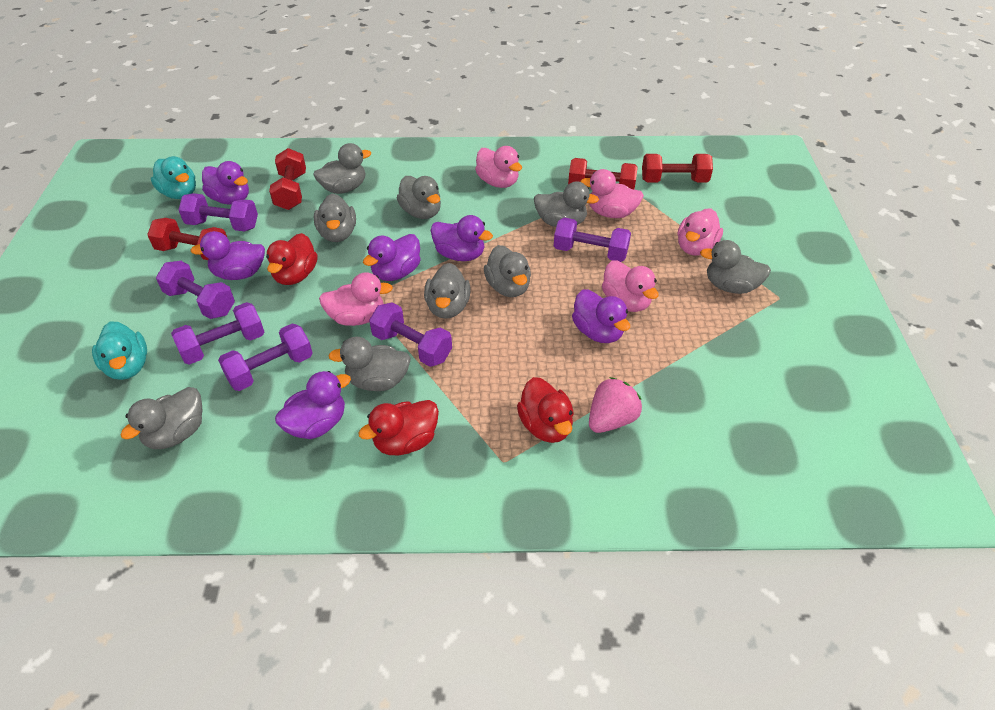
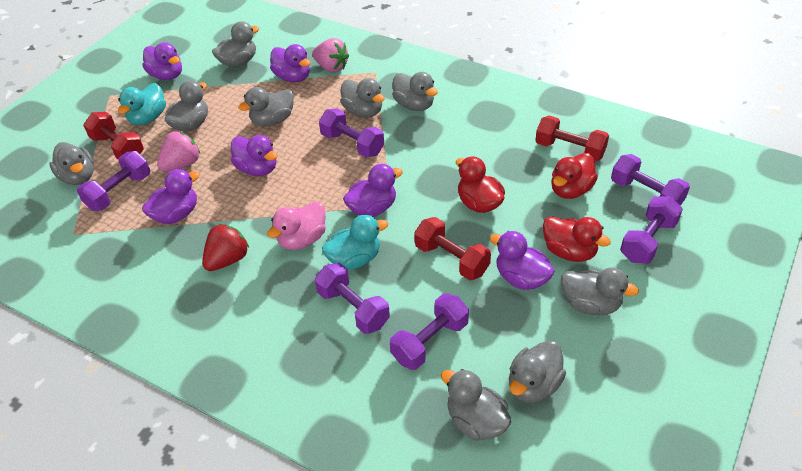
pink duck: [319,272,393,326] [475,146,522,188] [580,169,644,218] [602,260,659,312] [678,208,723,256] = 5 -> [267,202,326,250] = 1
pink strawberry: [589,377,642,433] = 1 -> [157,131,201,172] [312,38,349,73] = 2
red dumbbell: [147,218,227,260] [269,148,306,210] [568,158,638,189] [642,154,713,183] = 4 -> [83,112,144,160] [414,217,491,280] [535,116,609,162] = 3
red strawberry: none = 0 -> [202,224,249,271] = 1

